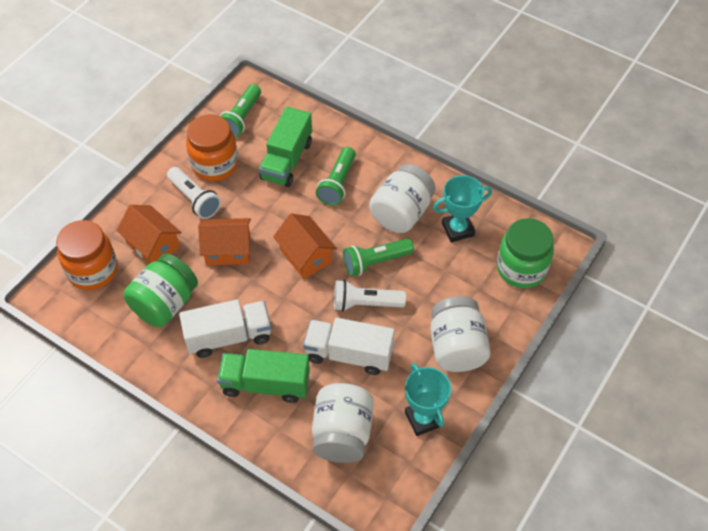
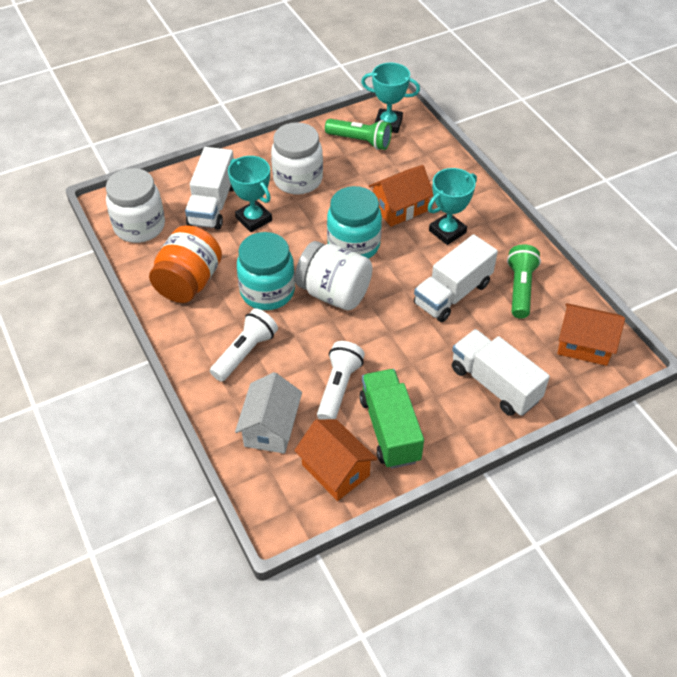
green flashlight: [220,84,261,138] [316,147,356,206] [343,238,414,276] = 3 -> [325,119,392,150] [507,244,541,319] = 2
green jar: [123,253,198,327] [497,218,554,288] = 2 -> none = 0
green truck: [217,349,310,403] [259,106,312,187] = 2 -> [359,369,424,469] = 1
orange jar: [56,220,118,290] [186,114,238,181] = 2 -> [149,225,222,303] = 1
turquoise jar: none = 0 -> [237,232,295,310] [327,186,382,259] = 2
turquoise trophy: [405,363,451,436] [433,175,492,243] = 2 -> [228,156,272,232] [361,63,420,133] [428,168,477,245] = 3
white house: none = 0 -> [235,372,302,454] = 1
white truck: [179,299,271,358] [303,318,395,375] = 2 -> [185,147,234,230] [414,234,498,322] [452,329,550,416] = 3

